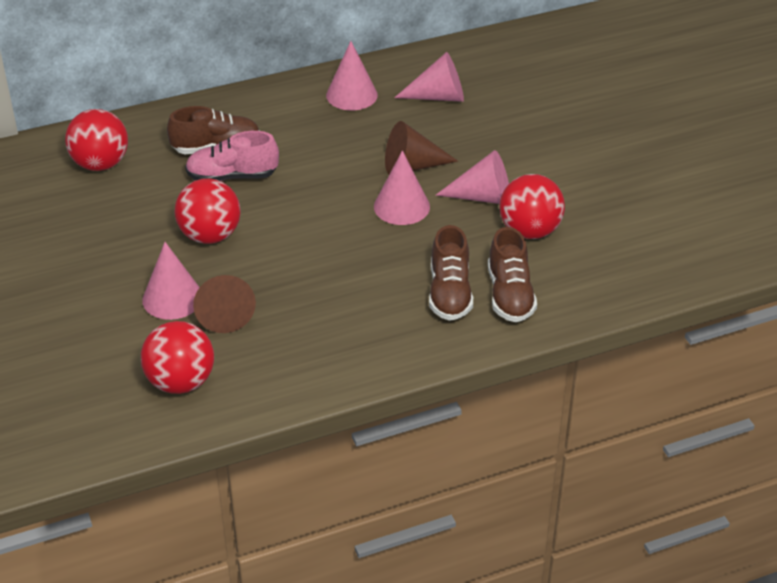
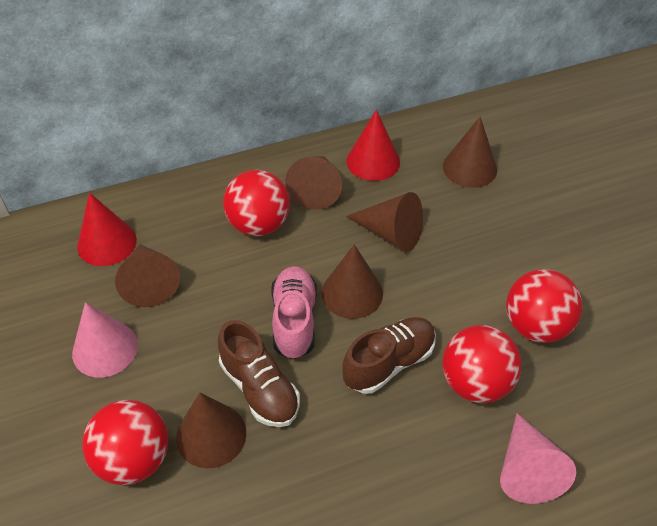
brown cone: [193,275,256,333] [385,121,458,174] = 2 -> [115,244,180,307] [176,393,246,469] [285,156,342,210] [321,244,383,319] [346,192,423,252] [443,116,497,188] = 6
brown shoe: [167,106,260,154] [429,225,473,321] [488,227,537,322] = 3 -> [218,320,300,427] [342,317,436,394] = 2
pink cone: [142,242,200,320] [326,41,378,111] [374,151,430,225] [394,52,464,102] [436,150,509,204] = 5 -> [72,302,138,378] [500,413,576,504] = 2
red cone: none = 0 -> [77,193,137,266] [346,110,400,181] = 2

